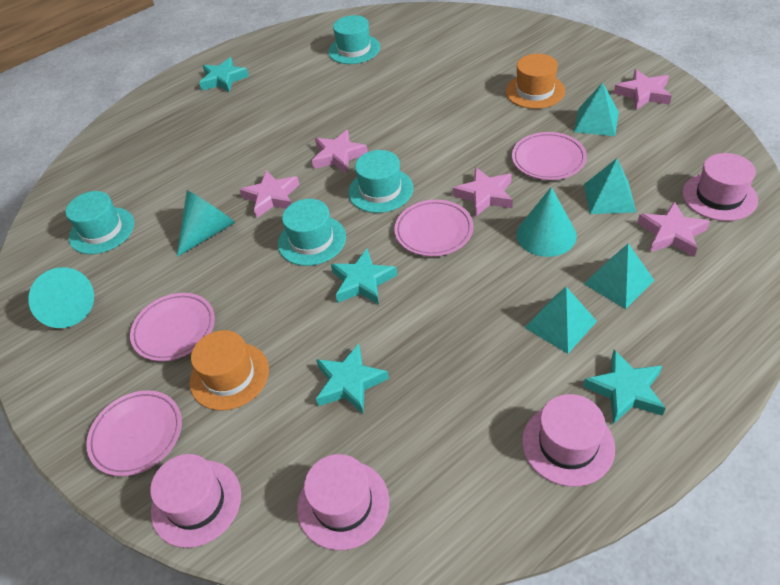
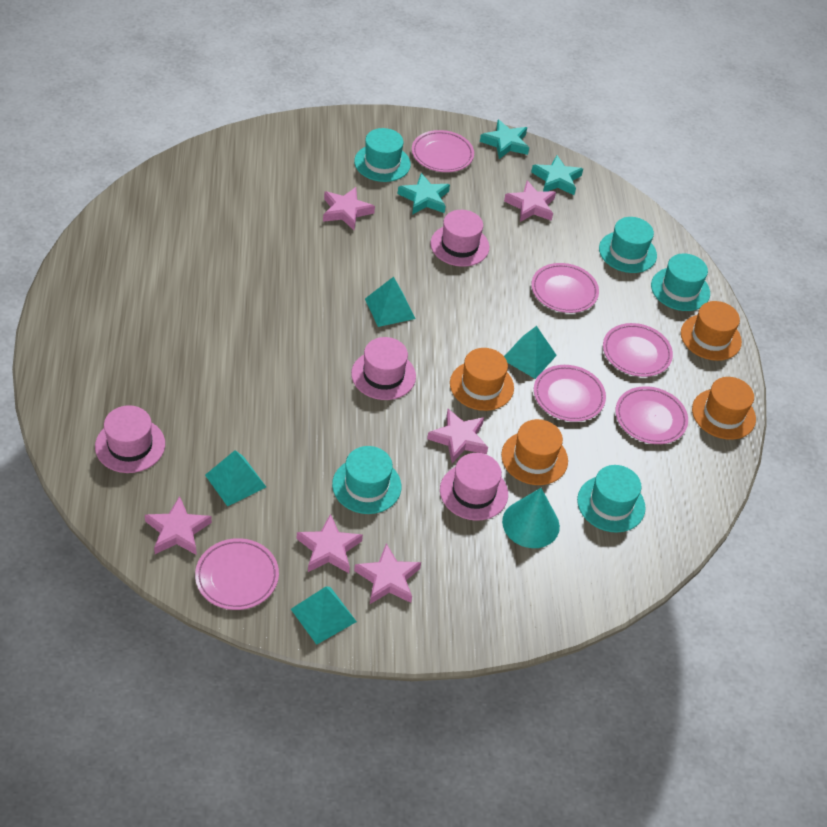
orange hat: [190,330,269,411] [506,54,565,109] = 2 -> [450,348,514,411] [501,419,568,485] [681,301,742,361] [692,377,756,440] = 4
pink plate: [86,390,182,476] [130,293,215,361] [395,200,473,256] [512,132,587,180] = 4 -> [195,538,279,610] [412,130,474,172] [531,263,599,313] [534,365,606,422] [603,323,673,377] [616,386,688,444] = 6
pink star: [240,170,300,218] [312,130,368,173] [453,167,513,217] [614,69,672,110] [637,201,710,257] = 5 -> [145,496,212,555] [297,514,363,573] [323,187,375,230] [354,543,421,604] [427,409,488,463] [504,181,556,222] = 6
turquoise cone: [28,267,94,328] [177,190,235,257] [516,187,577,257] = 3 -> [502,488,560,548] = 1
turquoise hat: [66,191,134,254] [278,199,346,266] [328,15,380,64] [348,150,413,213] = 4 -> [332,446,402,514] [354,128,411,182] [577,465,646,533] [599,217,657,273] [651,254,710,311] = 5
turquoise star: [199,57,249,93] [316,344,389,414] [331,249,397,305] [583,350,666,424] = 4 -> [398,173,450,215] [480,120,529,159] [531,155,583,195] = 3

